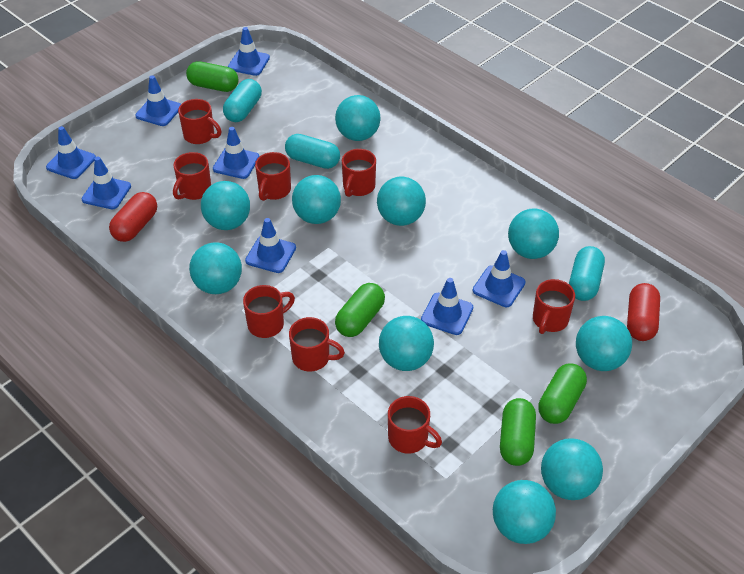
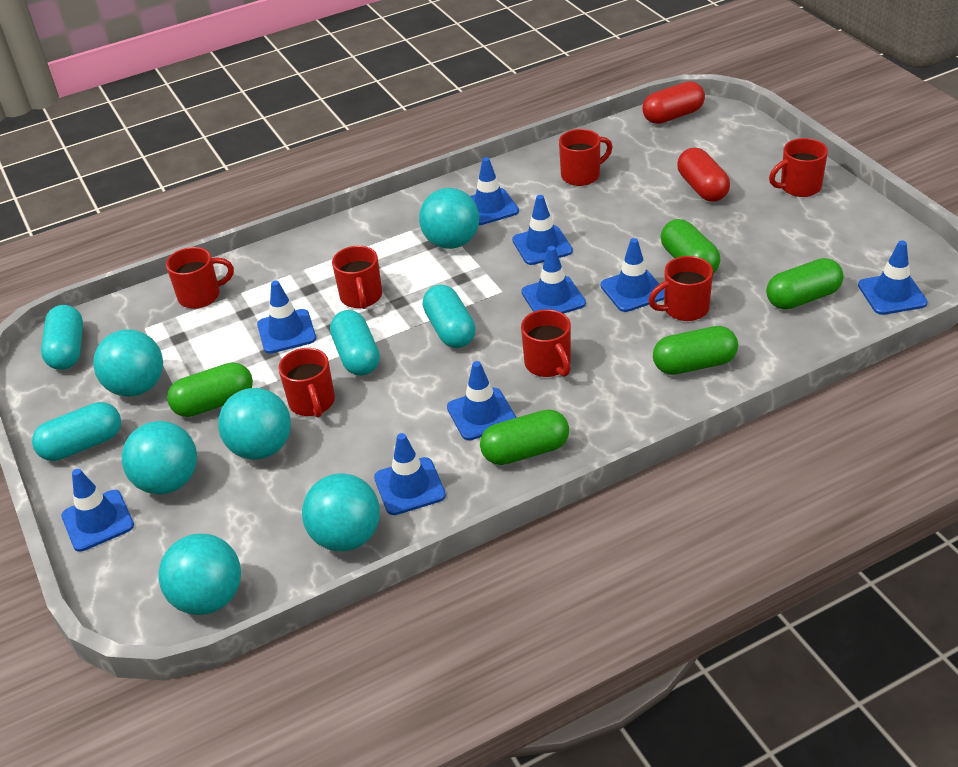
blue traffic cone: [46,126,96,179] [81,157,131,209] [135,75,181,126] [213,127,259,179] [228,27,270,76] [245,218,296,273] [421,278,473,335] [473,250,526,307] = 8 -> [61,469,134,552] [257,281,316,354] [374,433,446,515] [447,361,516,440] [470,157,519,225] [512,195,573,265] [521,246,586,314] [600,238,664,312] [858,241,928,315] = 9
green capsule: [186,61,238,92] [335,283,385,337] [500,398,536,466] [538,363,587,424] = 4 -> [167,362,253,417] [480,409,569,465] [653,326,738,375] [661,219,721,273] [766,258,844,310] = 5
red mug: [173,152,211,200] [178,99,221,144] [243,285,295,338] [255,152,291,201] [289,317,345,372] [342,149,376,197] [388,396,442,453] [533,279,575,334] = 8 -> [166,247,234,309] [278,348,335,418] [332,246,382,309] [521,309,571,377] [559,129,613,186] [648,256,713,321] [769,138,828,197] = 7
turquoise ball: [189,242,242,294] [201,181,250,230] [292,175,341,224] [335,95,381,141] [377,177,426,226] [379,316,434,371] [493,480,556,544] [508,208,559,259] [541,438,603,500] [576,316,632,371] = 10 -> [93,329,163,397] [122,421,197,494] [158,533,241,615] [218,388,291,460] [302,473,380,551] [419,188,479,249] = 6
turquoise capsule: [223,79,262,122] [285,134,340,169] [569,246,605,301] = 3 -> [32,402,121,461] [41,305,83,370] [330,310,380,376] [423,284,476,348] = 4

